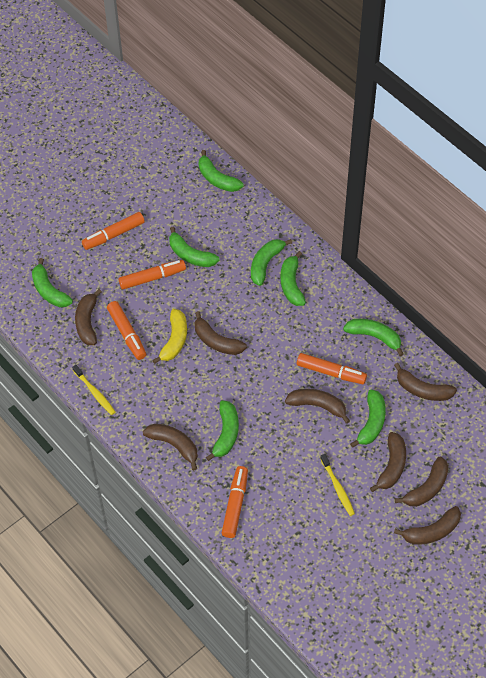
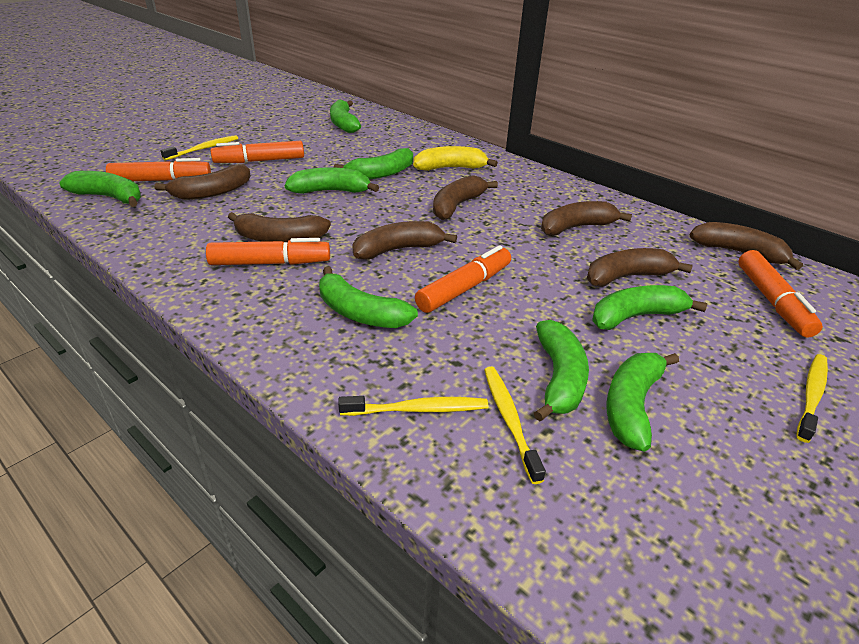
brown banana: [75,289,102,345] [143,424,198,471] [195,311,247,355] [285,389,350,424] [370,432,406,492] [394,363,457,401] [394,506,461,545] [395,456,449,507] = 8 -> [155,164,251,200] [228,212,331,242] [352,221,457,260] [433,175,498,220] [541,201,632,236] [587,248,693,287] [690,222,803,270] = 7
yellow toothbrush: [72,365,116,415] [320,454,355,516] = 2 -> [160,135,238,160] [338,396,488,416] [484,367,546,484] [797,354,828,443] = 4

